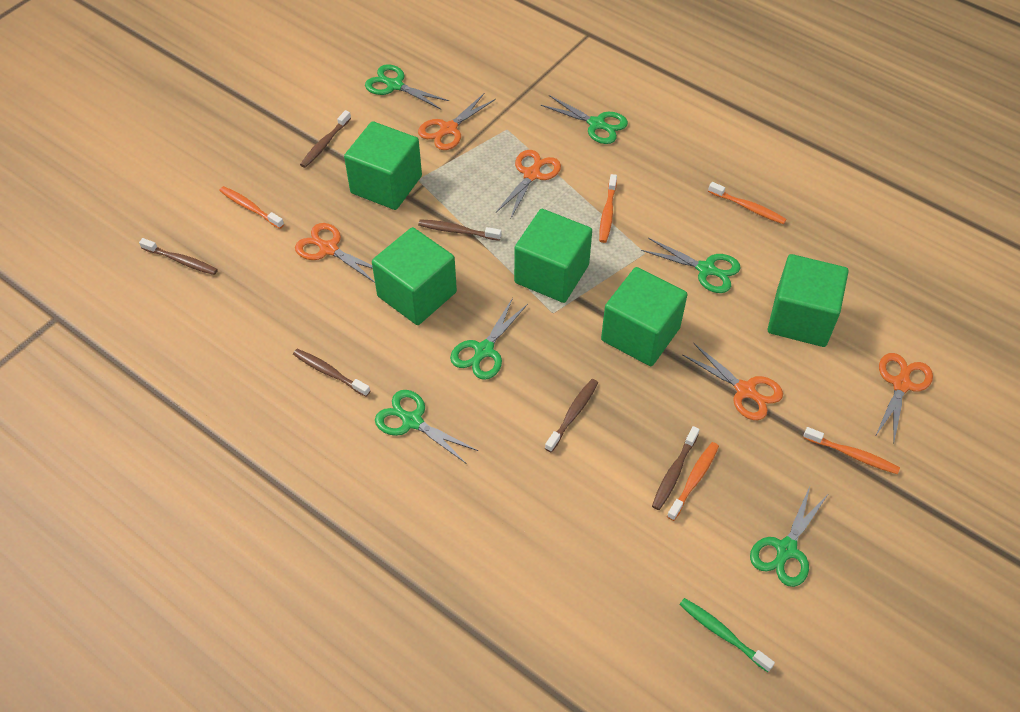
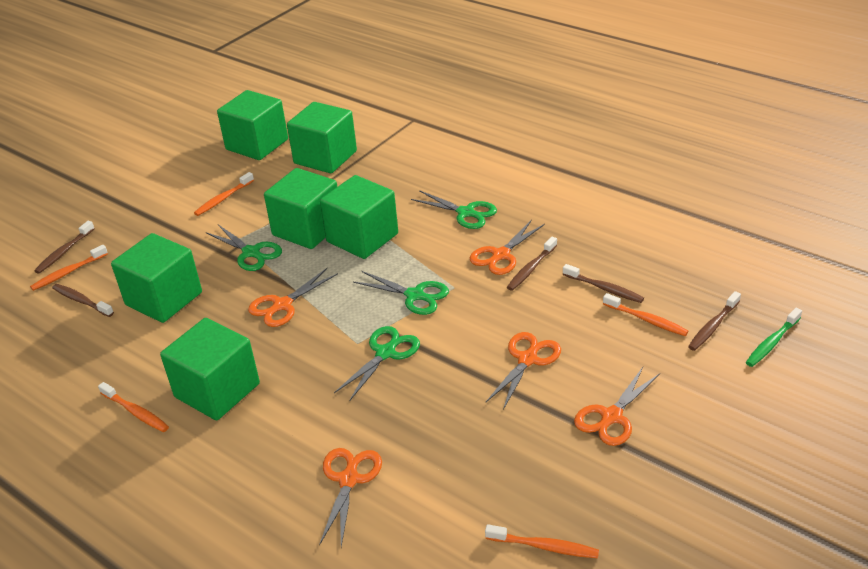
brown toothbrush: [139,238,218,275] [293,349,370,397] [300,110,351,168] [418,219,501,241] [545,379,598,452] [652,426,700,510] = 6 -> [34,221,95,274] [52,284,114,317] [507,237,557,291] [563,264,644,303] [688,291,741,351] = 5
green cube: [344,121,422,210] [372,227,457,325] [514,209,592,303] [601,267,688,366] [768,254,849,347] = 5 -> [111,233,202,323] [160,318,260,420] [217,90,288,160] [264,168,337,249] [287,102,357,173] [320,175,398,259] = 6
green scissors: [365,64,449,109] [375,390,478,464] [450,298,528,380] [541,95,628,144] [641,238,741,293] [750,486,829,587] = 6 -> [206,225,282,271] [334,326,420,400] [353,271,449,315] [411,190,497,229] = 4

